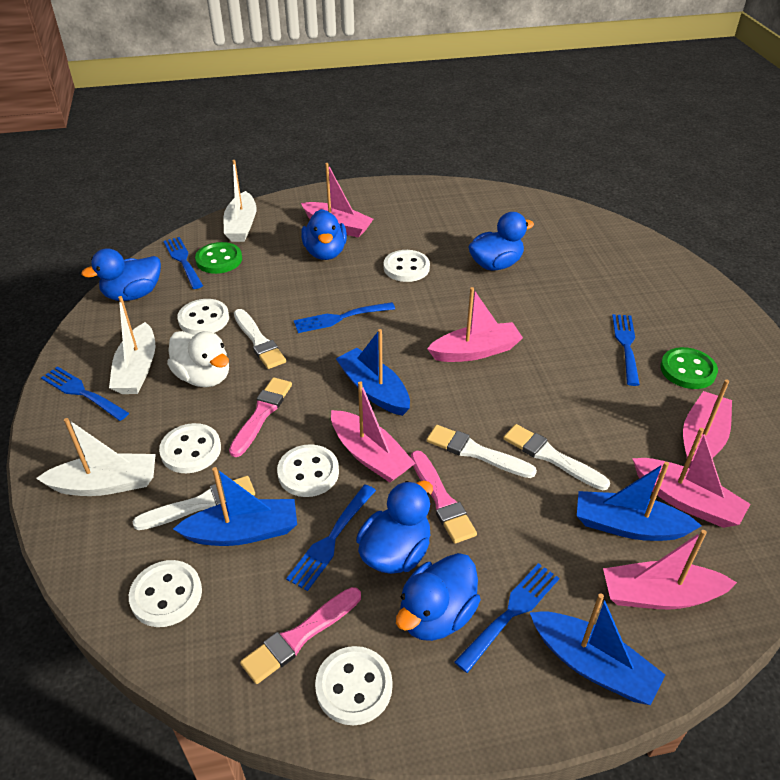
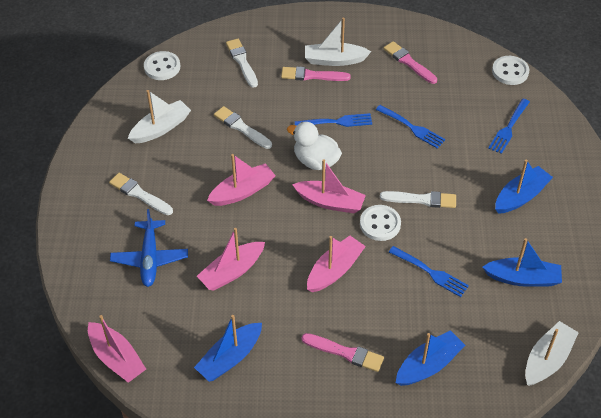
blue duck: [81,248,161,301] [301,209,347,260] [356,480,433,574] [396,553,481,641] [468,212,534,271] = 5 -> none = 0
blue fork: [41,366,129,421] [164,237,203,289] [286,485,376,591] [294,302,395,333] [454,563,559,673] [612,314,640,386] = 6 -> [294,113,372,127] [376,105,445,148] [389,246,469,297] [488,99,530,154] = 4
blue plane: none = 0 -> [110,209,188,287] = 1
green button: [195,242,242,274] [660,347,718,389] = 2 -> none = 0
pink boat: [301,163,373,238] [331,381,415,482] [427,287,523,362] [603,530,737,609] [632,428,750,528] [683,380,732,469] = 6 -> [88,315,146,383] [197,228,265,291] [207,154,276,206] [292,159,366,213] [307,236,366,292] = 5
white button: [129,560,202,627] [159,423,221,473] [177,299,229,335] [277,444,339,497] [315,646,393,725] [384,250,430,282] = 6 -> [144,51,180,80] [360,205,401,241] [492,56,529,85] = 3

